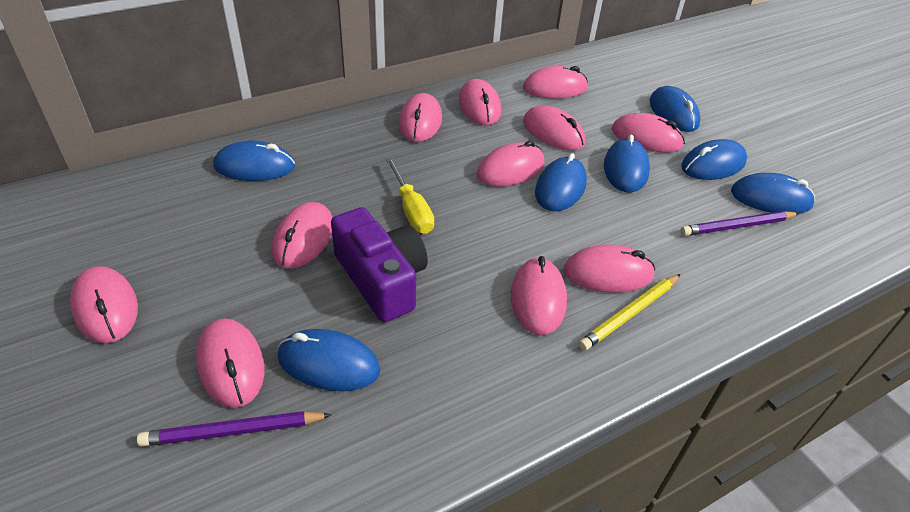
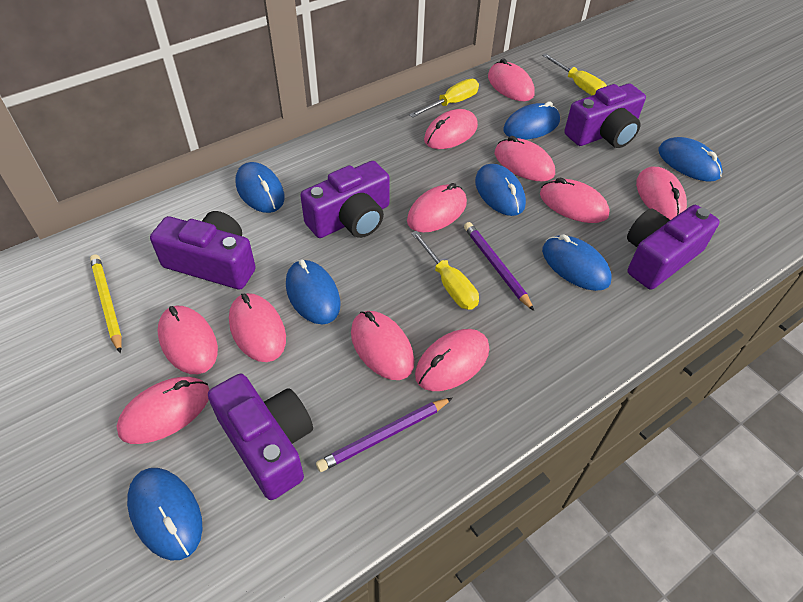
purple camera: [331,207,428,322] = 1 -> [150,211,256,289] [208,374,313,500] [300,161,390,238] [564,83,646,148] [627,205,720,290] = 5
yellow screwdriver: [386,157,434,234] = 1 -> [409,79,479,118] [411,231,479,310] [542,53,607,95] = 3

